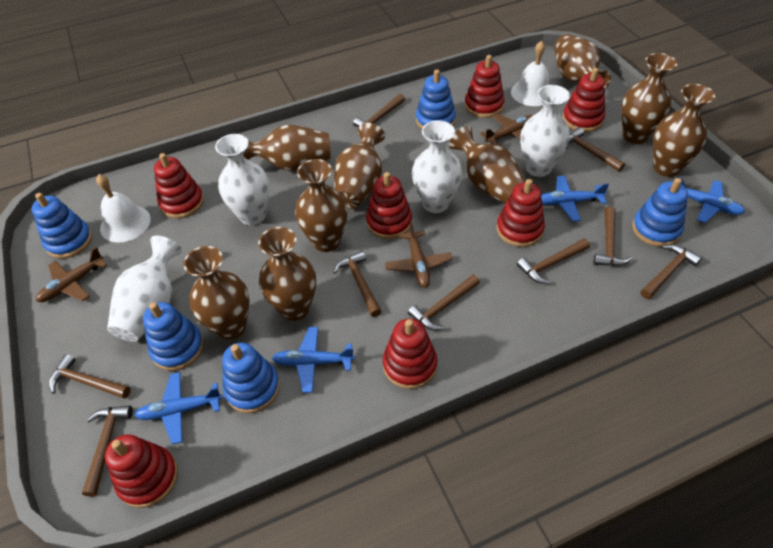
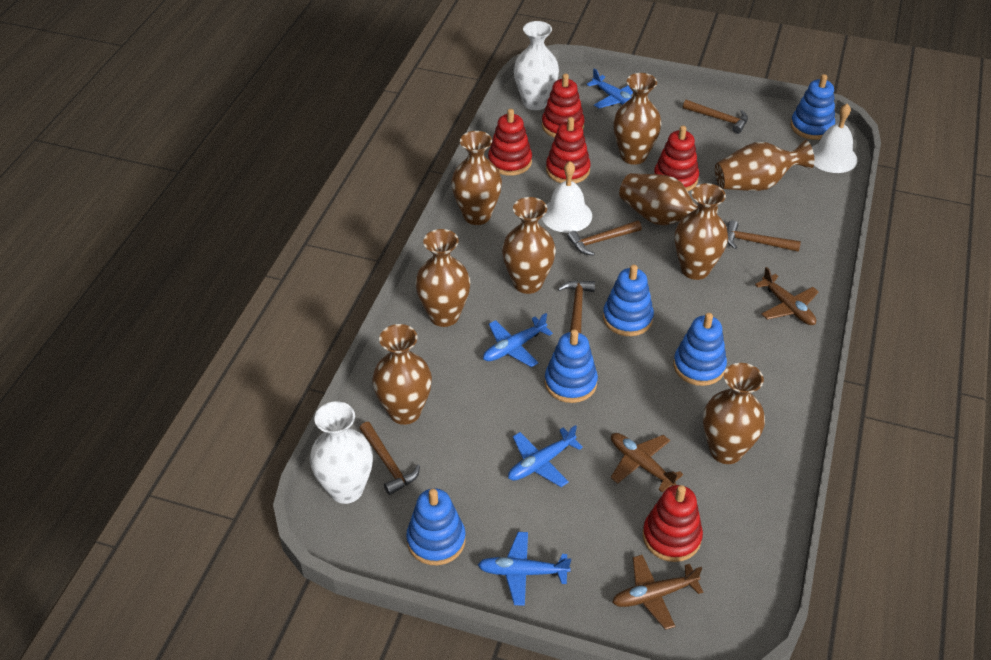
brown hammer: [49,354,131,399] [82,405,133,497] [333,251,382,317] [353,94,405,127] [408,275,480,330] [517,238,590,284] [566,127,625,172] [593,207,632,266] [641,244,702,299] = 9 -> [359,422,420,495] [558,280,595,333] [567,220,642,256] [683,100,748,134] [727,220,801,252] = 5
red stacking toy: [105,434,178,508] [154,153,204,218] [366,172,412,239] [383,318,437,389] [465,55,504,118] [497,179,545,247] [563,68,605,132] = 7 -> [488,109,532,176] [542,73,585,138] [546,117,591,183] [643,485,703,562] [654,126,699,191] = 5
white vase: [107,236,182,342] [215,134,270,225] [412,121,462,213] [520,85,570,177] = 4 -> [310,401,373,504] [514,21,559,110] = 2

